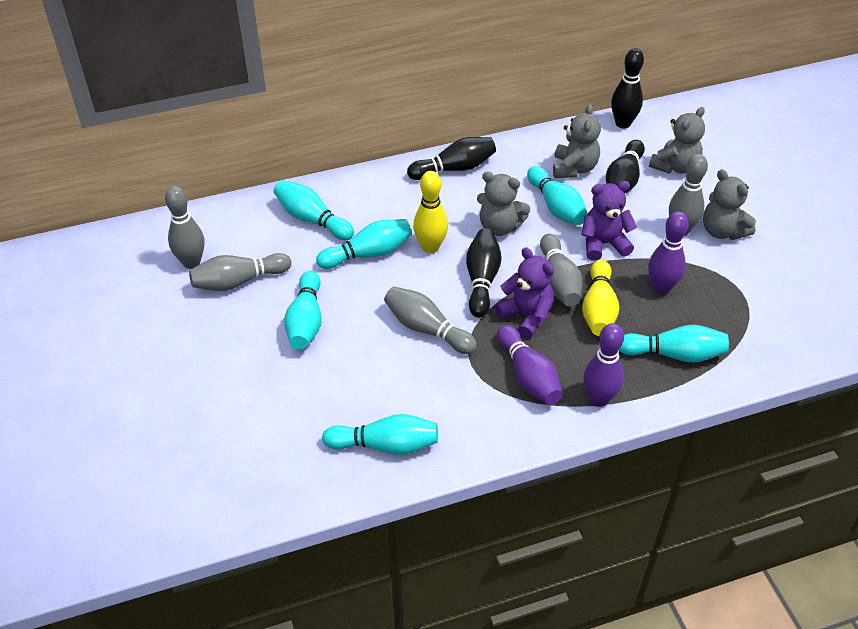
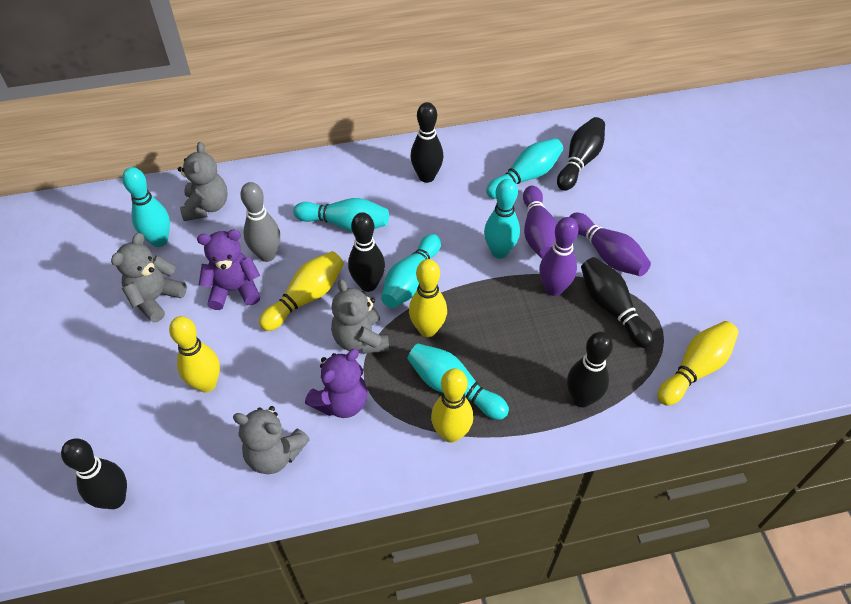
black bowling pin: [407,137,496,180] [466,228,502,318] [606,140,645,193] [611,48,644,129] = 4 -> [61,439,127,509] [348,212,385,292] [410,102,444,183] [557,117,605,191] [567,332,613,407] [581,257,654,348] = 6
grey bowling pin: [165,186,205,269] [189,253,291,291] [384,286,477,354] [540,234,582,307] [669,154,708,236] = 5 -> [240,182,280,262] = 1
yellow bowling pin: [413,171,448,253] [582,260,619,336] = 2 -> [169,316,220,393] [259,251,344,331] [409,259,447,337] [431,369,473,443] [657,321,739,406] = 5

